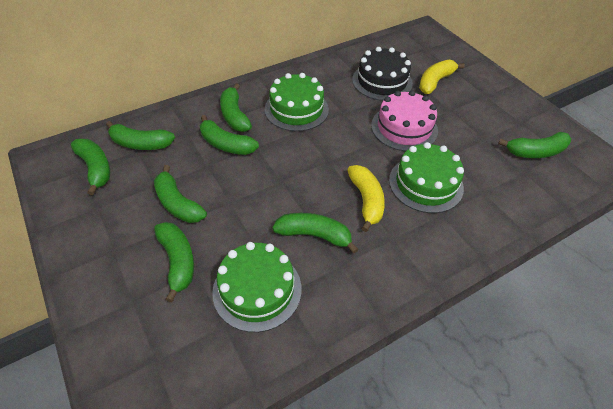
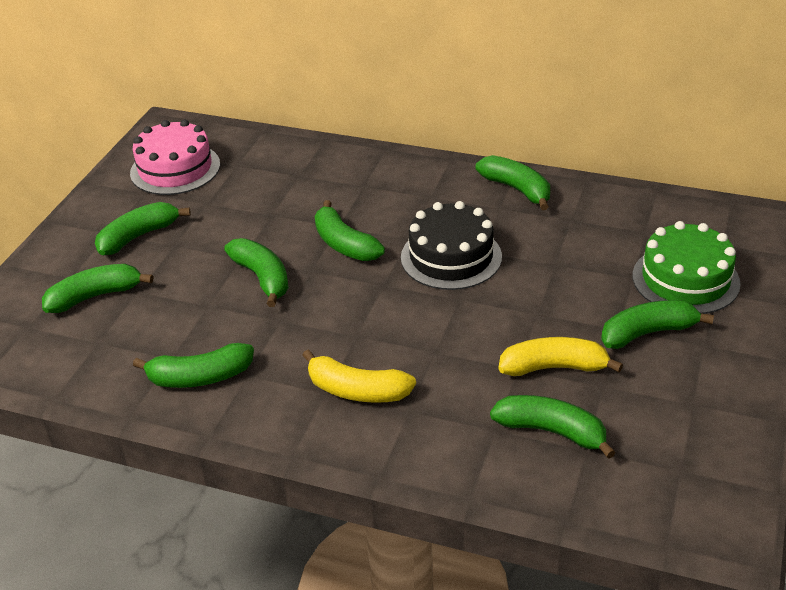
green cake: [212,242,302,332] [265,73,329,131] [389,142,464,213] = 3 -> [632,221,741,314] = 1

